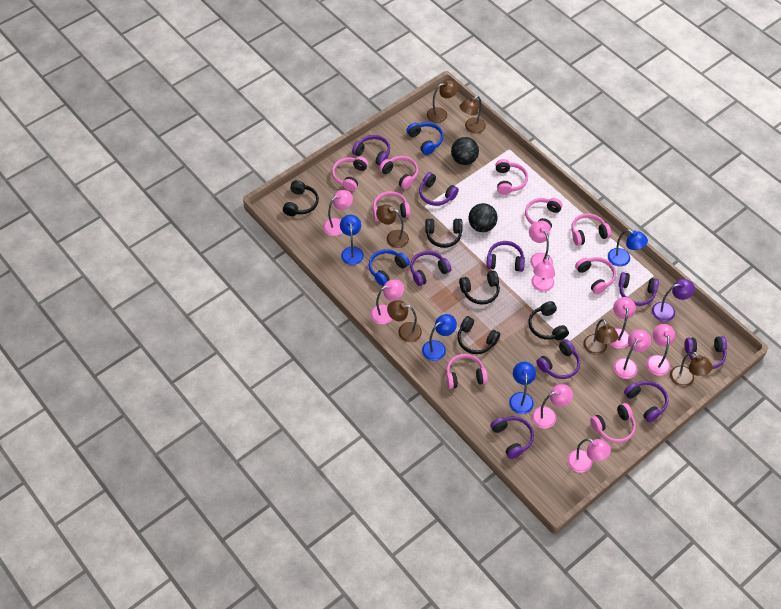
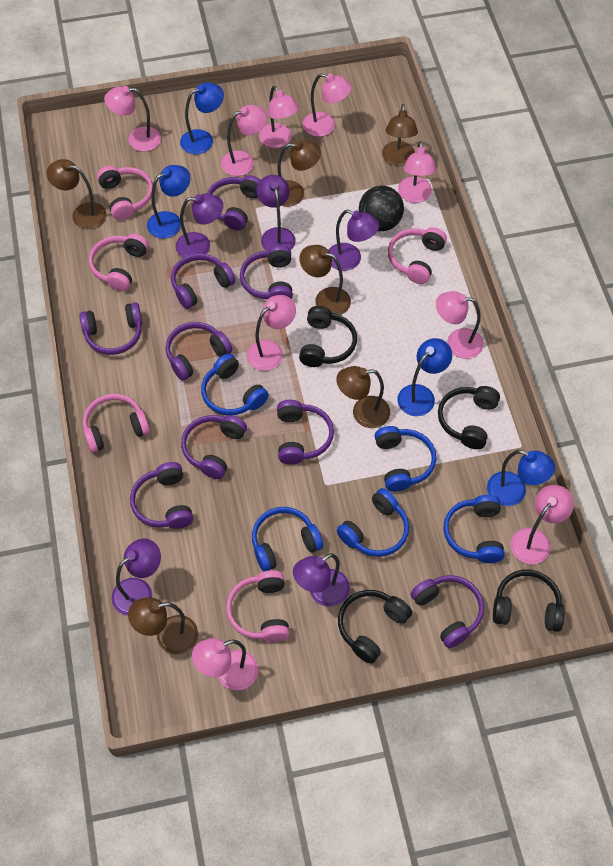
black ball: [451,137,479,165] [468,203,498,232] = 2 -> [359,186,404,231] = 1
black headphones: [283,180,319,216] [425,219,463,248] [457,316,500,354] [459,271,500,304] [529,301,569,340] = 5 -> [299,306,357,367] [338,590,412,664] [438,386,500,449] [493,570,564,632] = 4
blue headphones: [369,249,410,286] [406,122,444,155] = 2 -> [201,353,269,415] [252,507,323,572] [337,488,409,557] [375,426,436,492] [443,495,504,563] = 5
pink headphones: [332,157,368,191] [373,191,410,222] [379,156,418,189] [446,354,488,389] [495,159,528,195] [525,198,563,231] [571,213,611,246] [575,257,616,294] [590,403,636,443] = 9 -> [83,394,150,453] [89,234,149,291] [97,166,153,220] [226,570,290,642] [388,227,447,284] = 5
purple lamp: [652,279,695,322] = 1 -> [112,539,161,616] [176,193,223,258] [257,175,296,251] [293,553,350,607] [329,210,379,271] = 5

